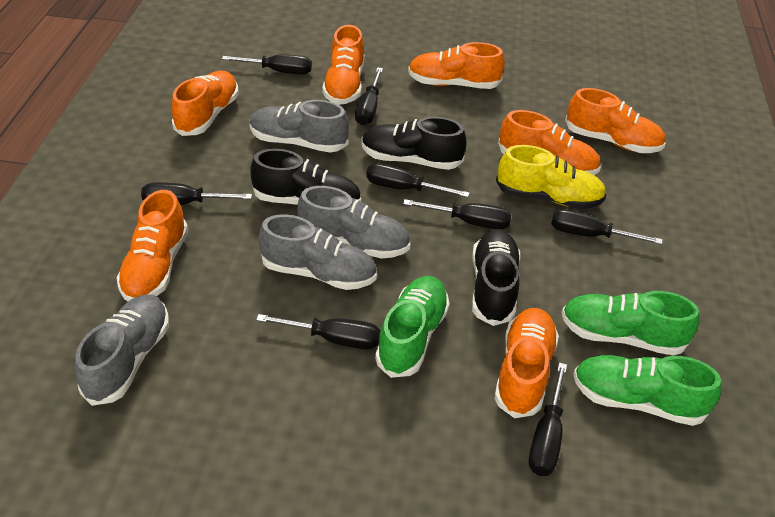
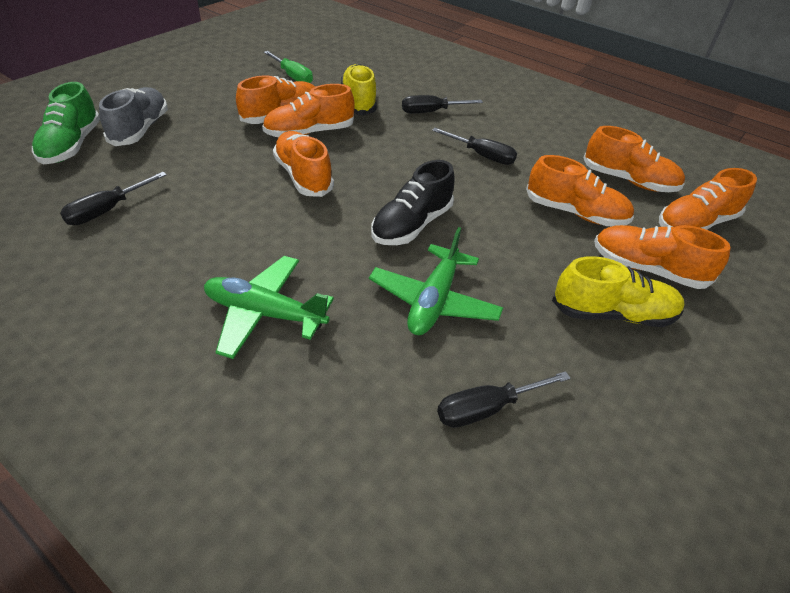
black screwdriver: [141,182,252,205] [222,55,312,74] [256,314,381,349] [355,67,383,125] [366,163,469,197] [403,199,511,229] [529,362,567,476] [551,209,663,245] = 8 -> [60,172,167,225] [402,95,483,113] [432,128,517,165] [437,371,571,428] = 4
black shoe: [250,149,361,205] [361,117,467,170] [472,229,520,326] = 3 -> [371,160,454,245] = 1
green plane: none = 0 -> [204,256,334,359] [369,227,503,335] = 2
green screwdriver: none = 0 -> [264,51,313,83] = 1
green shoe: [375,276,450,378] [562,291,699,356] [573,355,721,426] = 3 -> [32,82,100,164] = 1
grey shoe: [75,295,169,406] [250,100,349,153] [259,215,377,290] [297,186,410,259] = 4 -> [99,87,168,146] = 1
yellow shoe: [496,145,606,209] = 1 -> [341,64,377,115] [552,256,684,327] = 2

